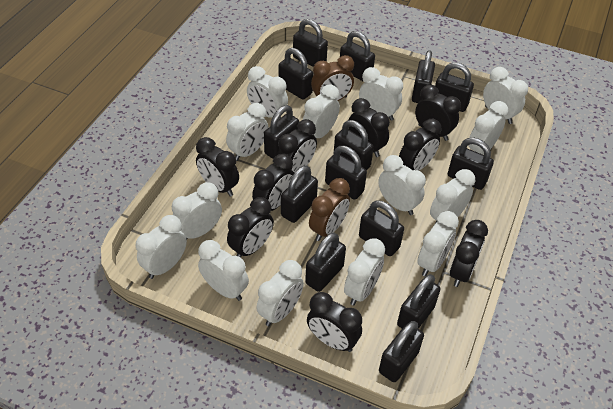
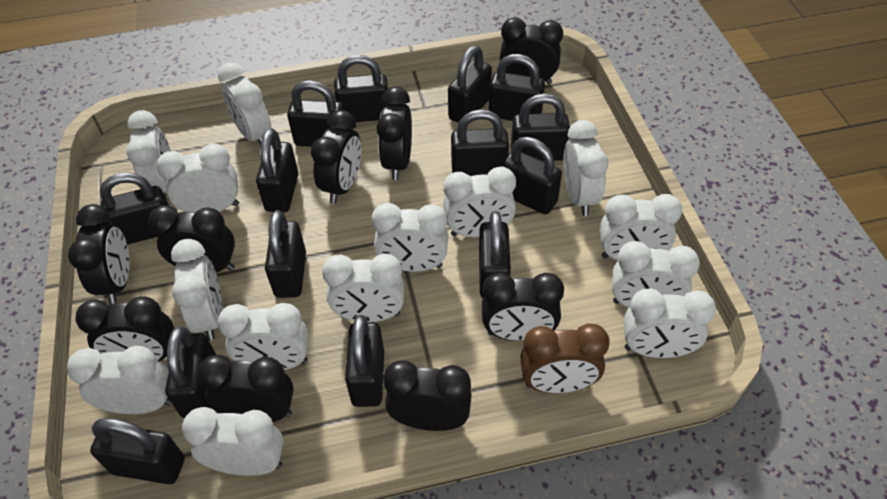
brown clock: [309,178,350,241] [311,55,354,101] = 2 -> [520,323,610,393] = 1

